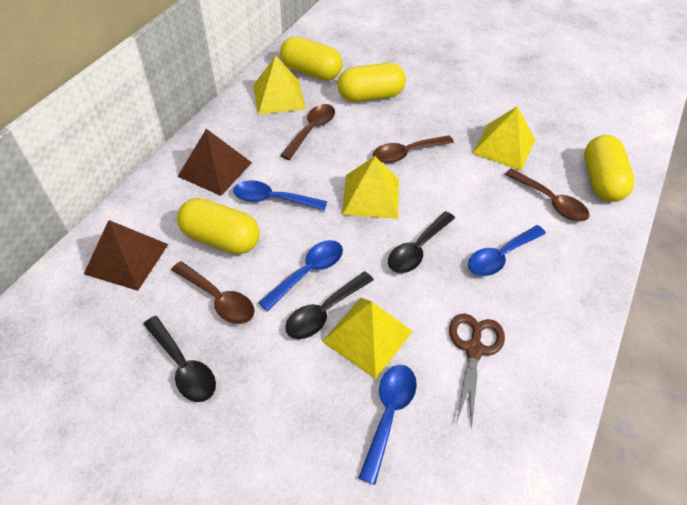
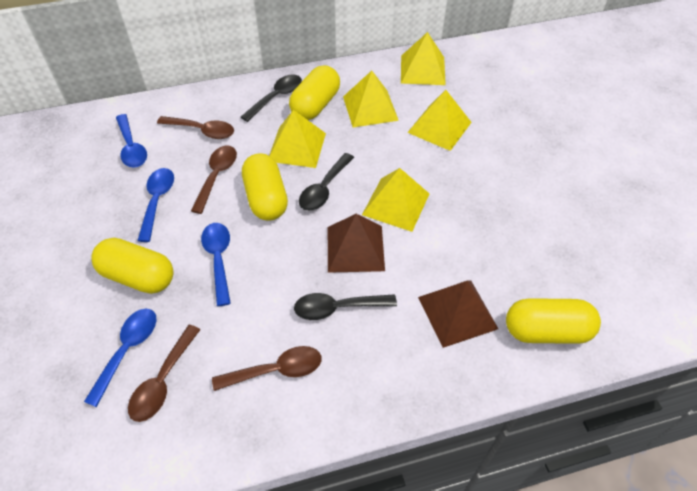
brown scissors: [449,314,505,429] = 1 -> none = 0
yellow pyramid: [253,56,306,115] [322,298,413,379] [342,156,399,219] [472,106,536,171] = 4 -> [269,110,326,168] [343,71,399,127] [362,168,429,232] [401,32,446,85] [407,90,472,151] = 5

